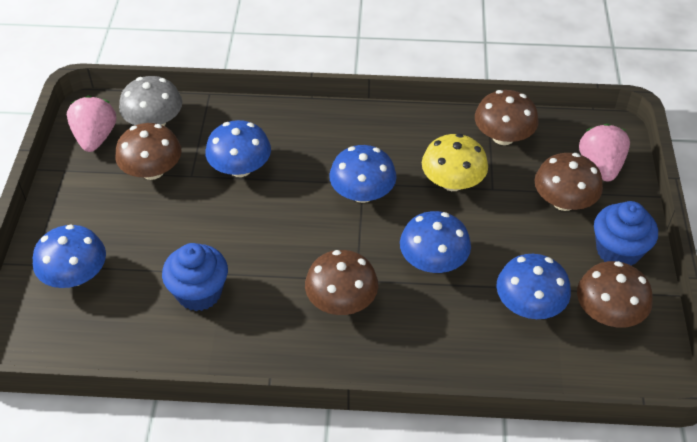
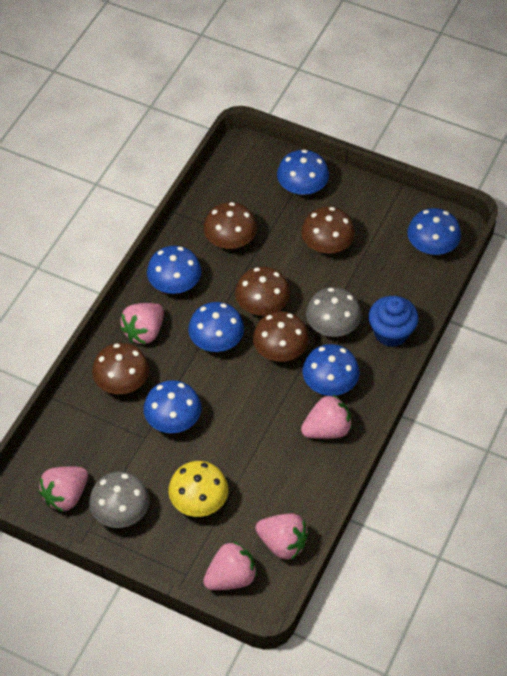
blue cupcake: [162,243,228,311] [594,201,658,266] = 2 -> [369,296,418,347] = 1
blue mushroom: [33,225,106,288] [205,120,271,177] [329,145,397,203] [400,211,471,273] [496,254,571,319] = 5 -> [143,380,201,433] [147,246,201,294] [188,302,244,352] [277,149,329,195] [303,344,360,396] [407,208,461,255] = 6
grey mushroom: [119,76,182,126] = 1 -> [89,472,149,528] [306,287,362,337] = 2
pink strawberry: [67,96,116,152] [579,124,630,181] = 2 -> [39,466,88,512] [120,303,164,344] [203,541,257,590] [255,513,309,560] [301,395,352,439] = 5

